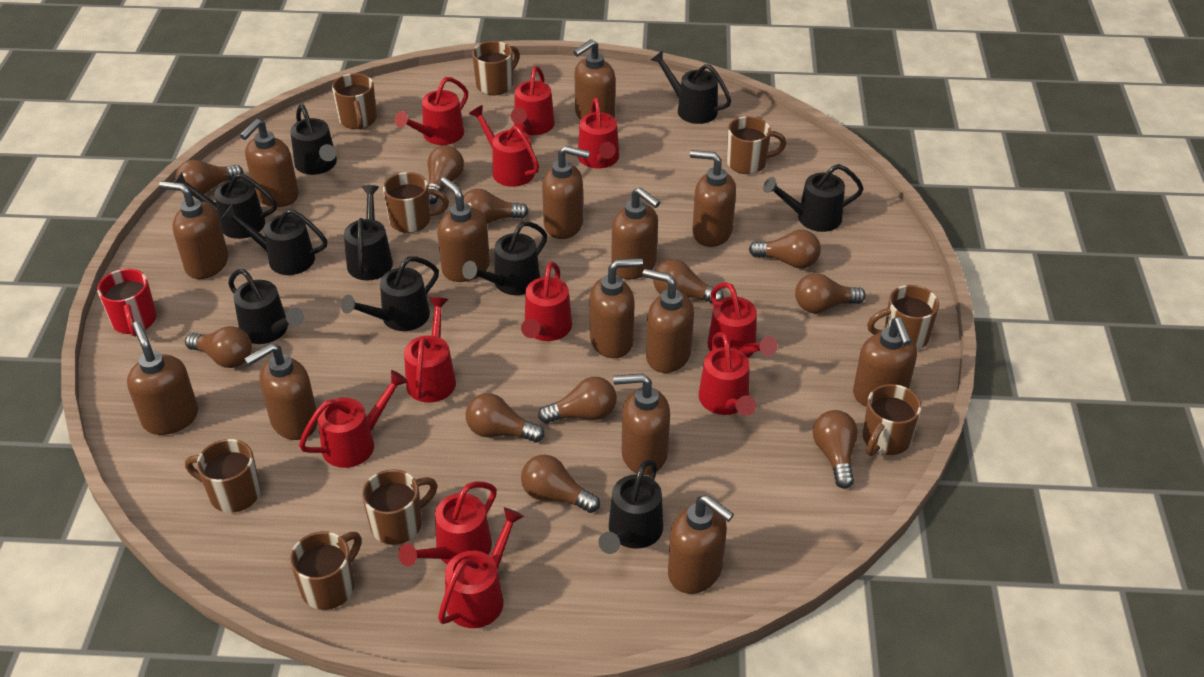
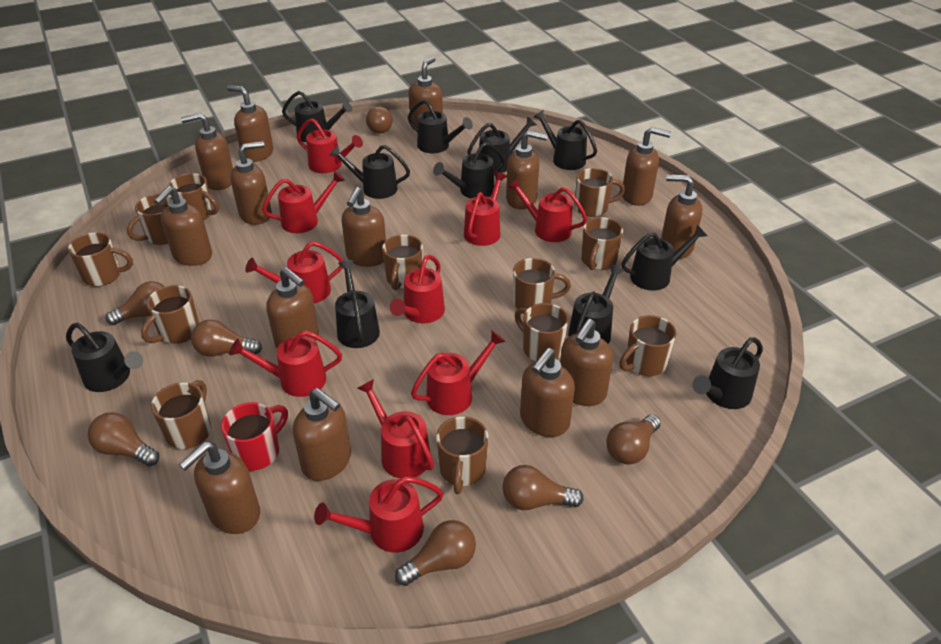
black watering can: [174,172,277,239] [221,205,327,275] [228,269,304,344] [290,104,337,175] [341,256,439,331] [344,185,393,281] [462,221,547,295] [599,460,663,554] [651,50,731,124] [763,164,864,232] = 10 -> [66,323,143,392] [282,91,352,142] [329,145,410,199] [335,260,380,348] [408,100,473,153] [433,142,505,199] [467,116,536,173] [534,110,597,170] [568,264,625,344] [621,225,707,291] [692,337,763,409] = 11
brown light bulb: [175,160,243,196] [185,326,252,368] [427,146,464,204] [463,189,529,224] [466,393,545,442] [521,455,600,513] [538,377,617,423] [653,259,724,303] [749,230,821,269] [795,273,866,313] [813,410,858,489] = 11 -> [88,412,159,466] [106,281,165,325] [191,319,262,357] [366,106,393,134] [395,520,476,586] [502,465,584,510] [606,414,661,465] = 7
brown mug: [185,439,261,513] [290,531,362,610] [332,73,377,130] [362,469,437,545] [383,172,449,233] [472,41,520,95] [727,116,786,174] [863,384,922,456] [867,285,939,350] = 9 -> [68,232,133,287] [127,194,172,245] [141,285,199,344] [151,380,211,449] [169,173,219,220] [382,235,423,290] [436,416,488,494] [513,258,571,309] [515,303,569,362] [575,168,625,217] [581,217,623,270] [619,315,677,376] = 12
red watering can: [299,370,408,468] [394,77,468,145] [398,482,497,566] [404,297,456,403] [438,507,524,628] [469,105,539,187] [511,66,555,135] [521,262,572,341] [578,97,619,169] [698,332,756,416] [708,282,778,358] = 11 -> [229,330,342,397] [245,241,344,303] [262,171,345,233] [297,118,363,173] [314,476,443,553] [357,379,434,479] [390,255,445,323] [411,331,505,415] [464,172,507,246] [507,178,587,242] = 10

